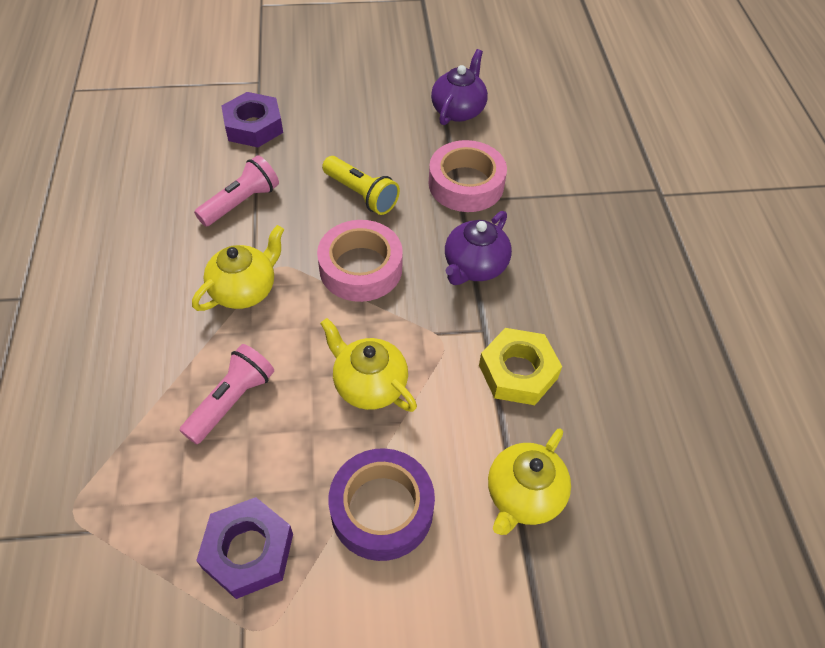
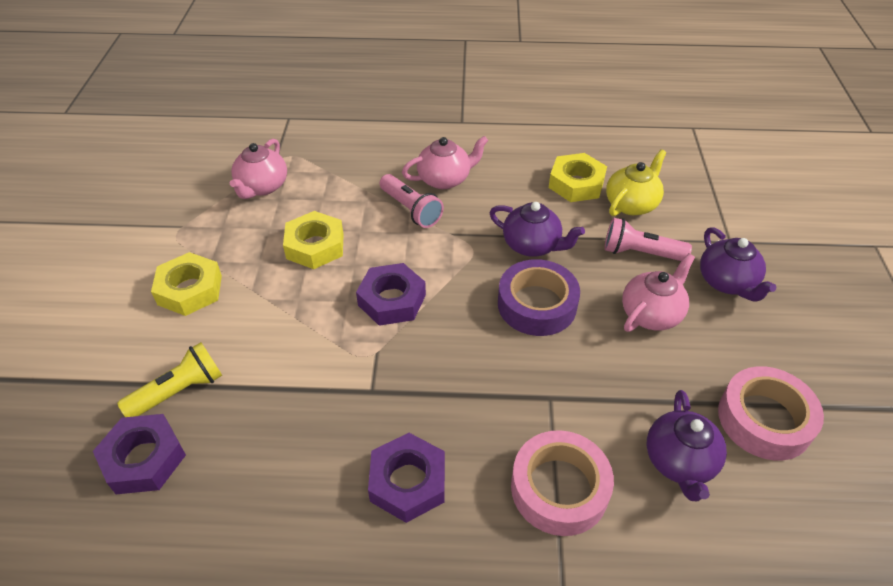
pink teapot: none = 0 -> [230,139,287,199] [402,136,488,189] [622,253,695,332] = 3
purple nut: [196,497,293,599] [222,92,283,147] = 2 -> [93,414,186,494] [356,263,426,326] [368,433,445,523] = 3
purple teapot: [431,49,488,125] [445,211,512,285] = 2 -> [490,202,585,257] [647,390,727,501] [700,227,776,302] = 3
yellow nut: [479,328,562,405] = 1 -> [151,252,222,316] [283,211,343,269] [549,153,607,202] = 3
yellow teapot: [192,225,284,311] [320,318,417,412] [488,429,571,535] = 3 -> [606,149,667,216] = 1

